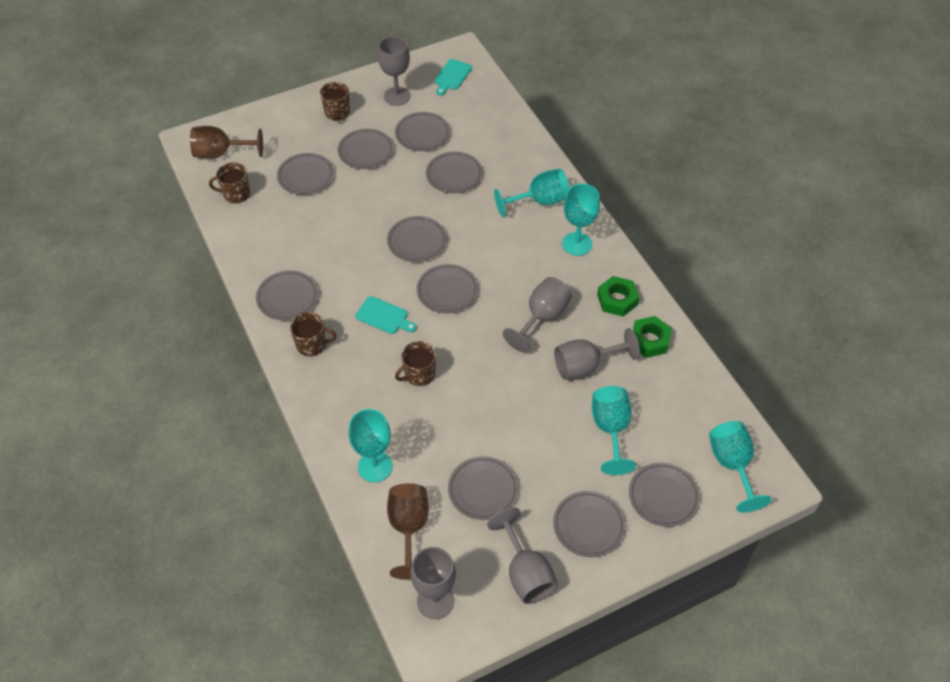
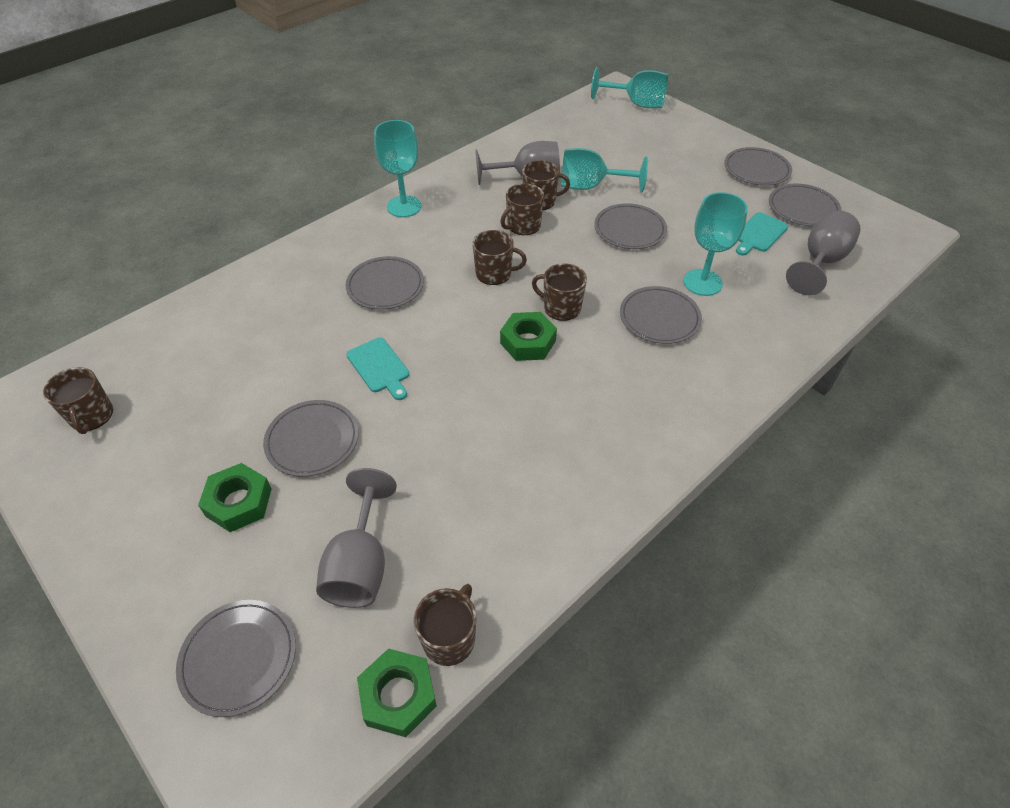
brown goblet: [190,126,263,159] [387,483,429,580] = 2 -> none = 0
brown mug: [209,162,250,203] [290,312,337,356] [320,81,350,121] [395,341,436,386] = 4 -> [43,367,113,434] [414,584,476,666] [472,230,527,285] [500,183,544,235] [522,160,570,210] [532,263,587,321] = 6
green nut: [597,276,639,317] [633,316,672,358] = 2 -> [198,463,272,532] [357,648,437,737] [500,312,557,361] = 3
grey goblet: [378,36,410,106] [410,547,456,619] [487,508,558,604] [503,277,572,352] [554,328,640,380] = 5 -> [316,468,397,608] [475,141,560,185] [786,210,861,295] = 3
grey plate: [256,270,318,320] [277,153,334,195] [338,129,394,169] [387,216,447,262] [395,112,450,151] [417,264,479,314] [426,151,483,193] [448,456,518,520] [553,491,625,557] [629,462,700,527] = 10 -> [176,600,296,717] [263,400,359,477] [345,256,424,310] [594,203,667,249] [620,286,702,344] [724,147,792,186] [769,183,841,227] = 7
turquoise goblet: [349,409,392,482] [494,169,569,217] [562,184,600,256] [592,386,636,475] [709,421,772,513] = 5 -> [374,120,422,217] [561,148,648,192] [591,67,668,108] [683,192,748,296] = 4

